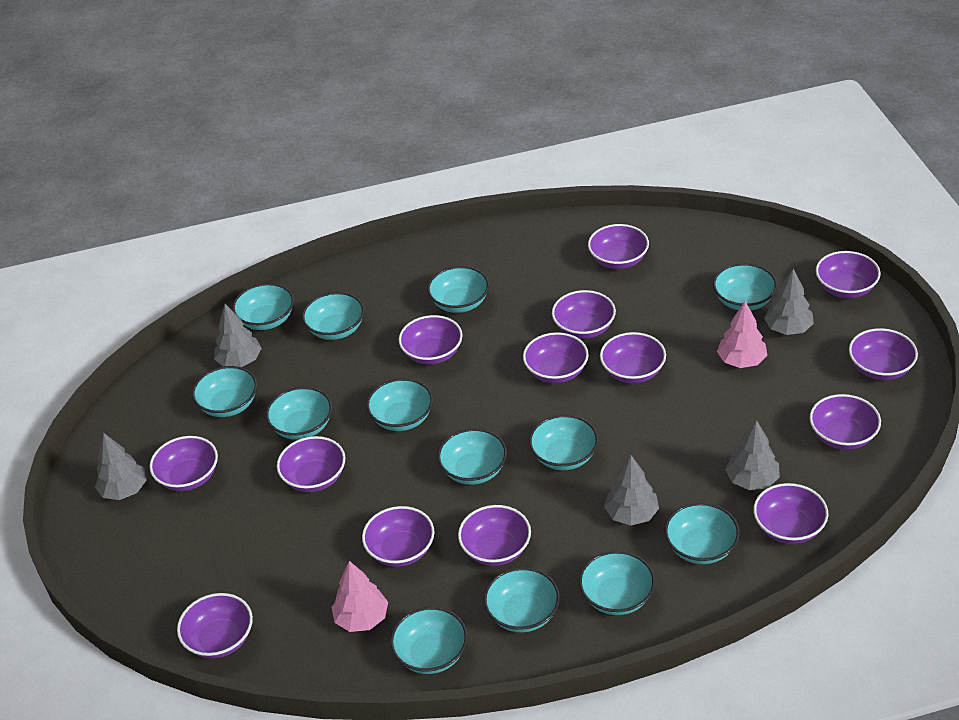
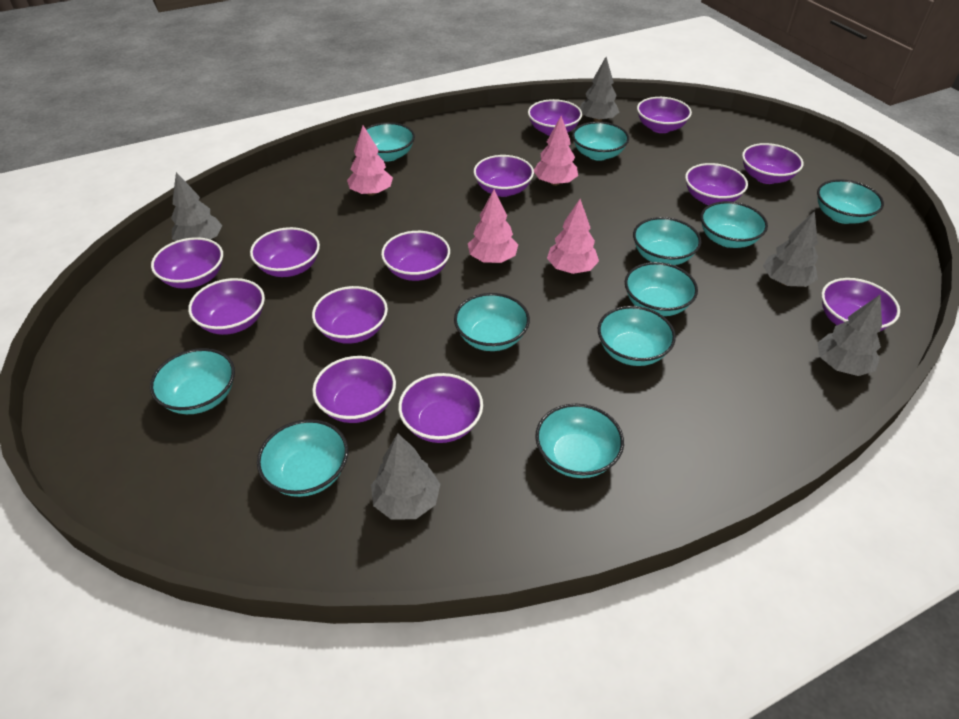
pink tree: [332,561,388,632] [717,301,767,368] = 2 -> [347,125,393,196] [468,190,518,263] [534,116,578,186] [547,199,599,274] = 4
purple bowl: [149,436,218,491] [177,593,253,658] [277,436,345,492] [362,506,435,567] [399,315,463,365] [458,505,531,566] [523,332,589,383] [552,290,616,339] [588,224,649,269] [600,332,666,383] [753,483,828,544] [810,394,881,450] [816,251,880,298] [849,328,918,380] = 14 -> [151,237,223,289] [188,278,265,335] [250,227,320,277] [312,286,388,344] [312,356,396,423] [381,231,450,281] [398,373,483,443] [474,155,534,197] [528,99,582,136] [637,97,692,133] [685,163,748,205] [742,143,804,184] [821,278,900,331] = 13
turquoise bowl: [192,366,257,417] [232,283,294,330] [266,387,332,440] [302,292,364,340] [366,378,433,431] [390,607,468,674] [427,266,489,313] [437,428,507,485] [484,567,560,632] [529,415,598,470] [579,551,655,615] [665,503,739,564] [713,263,777,310] = 13 -> [150,348,235,414] [257,419,348,497] [358,122,415,161] [454,293,530,351] [535,404,624,478] [572,122,629,161] [598,306,676,366] [625,262,698,316] [633,217,701,265] [701,201,768,248] [817,179,884,224] = 11

